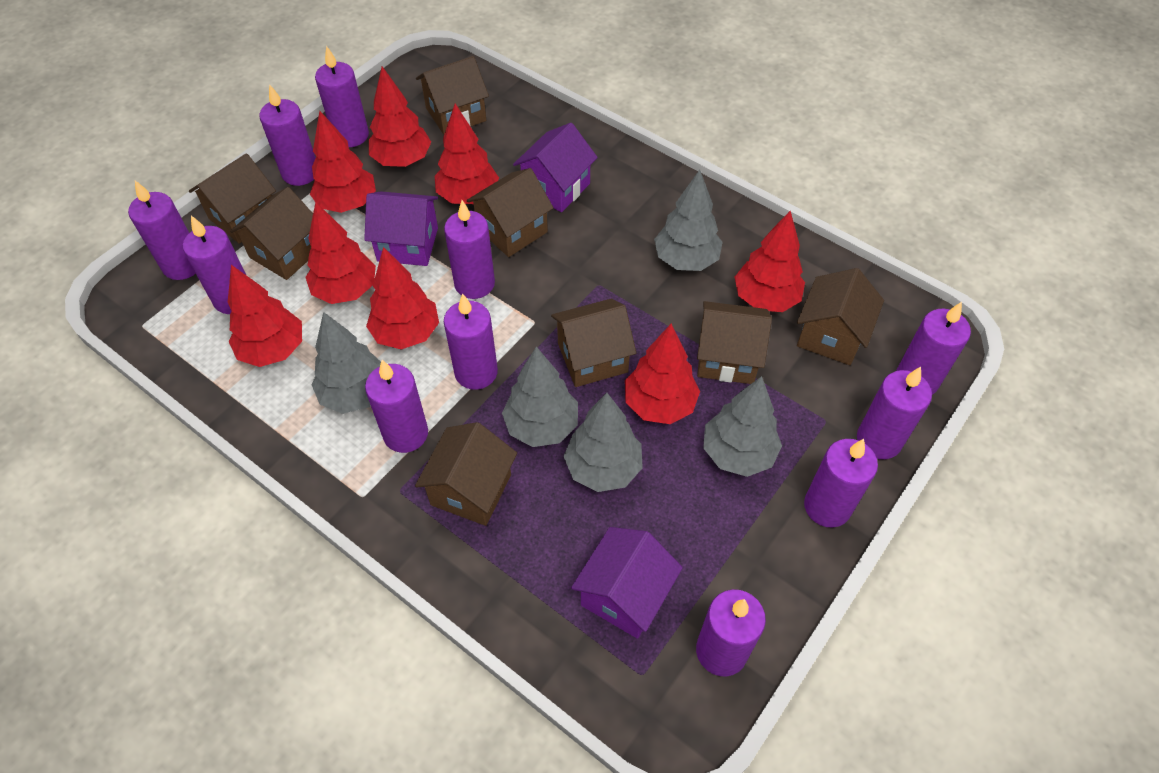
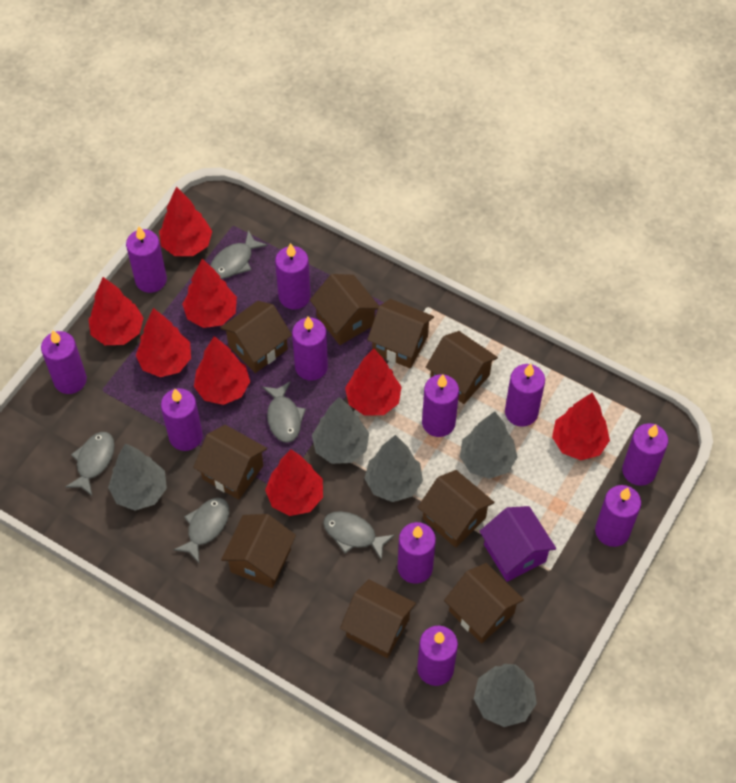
brown house: [189,153,276,244] [230,187,313,280] [415,422,517,526] [416,56,489,135] [467,168,554,257] [551,298,636,387] [697,301,772,384] [797,268,884,365] = 8 -> [193,425,267,500] [220,301,292,373] [221,514,296,588] [310,274,379,345] [340,579,416,658] [367,299,434,369] [418,470,494,548] [426,331,498,404] [444,563,524,644] = 9
grey fish: none = 0 -> [65,432,115,497] [173,498,229,563] [210,230,268,279] [262,382,306,443] [323,511,395,561] = 5
purple house: [364,191,438,266] [513,123,598,212] [571,527,683,639] = 3 -> [480,506,556,582] = 1

